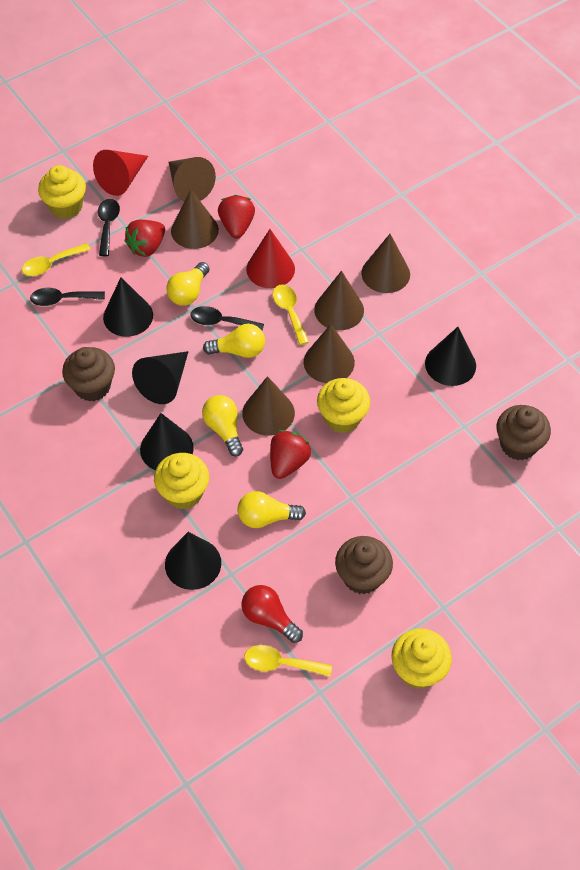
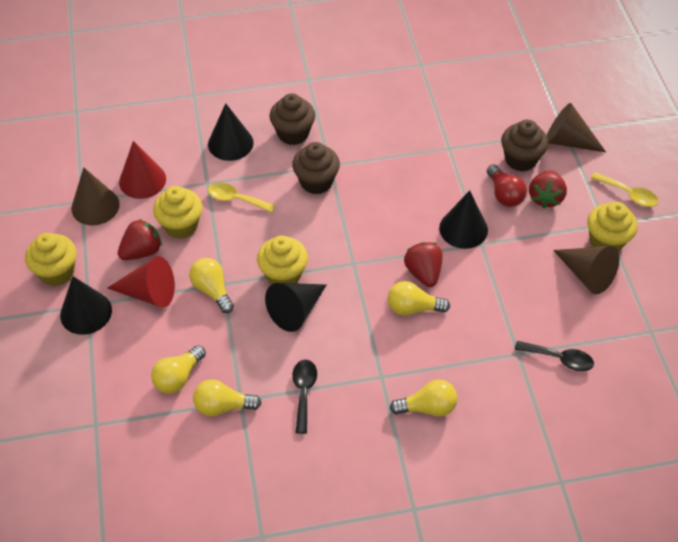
black cone: [103,277,153,337] [132,351,188,404] [140,413,194,470] [165,532,221,590] [425,327,476,386] = 5 -> [60,276,112,335] [208,103,254,161] [265,283,327,332] [439,190,488,249] = 4
black spoon: [30,288,105,306] [98,199,120,256] [190,306,264,330] = 3 -> [292,360,317,434] [515,341,594,371] = 2
brown cone: [169,157,216,201] [171,189,219,249] [242,376,295,436] [304,324,355,383] [314,271,364,330] [361,234,410,293] = 6 -> [71,167,120,225] [547,103,606,152] [553,246,619,294] = 3
yellow light bulb: [166,262,210,306] [202,395,243,457] [203,324,265,358] [238,491,306,528] = 4 -> [151,345,206,394] [189,258,234,313] [193,379,262,416] [388,281,450,315] [390,380,457,417] = 5
yellow spoon: [22,243,91,276] [244,645,332,677] [273,284,309,345] = 3 -> [208,183,275,213] [591,172,658,207] = 2

